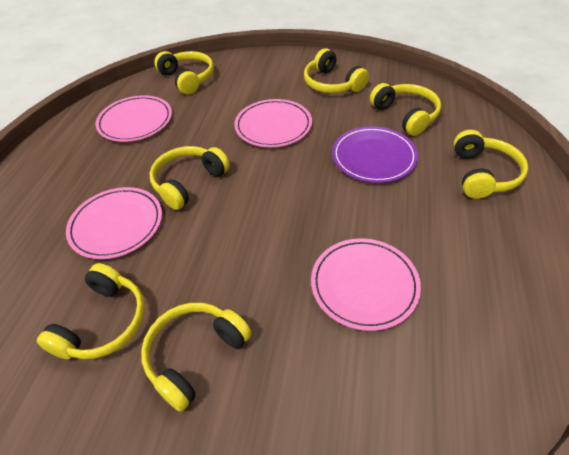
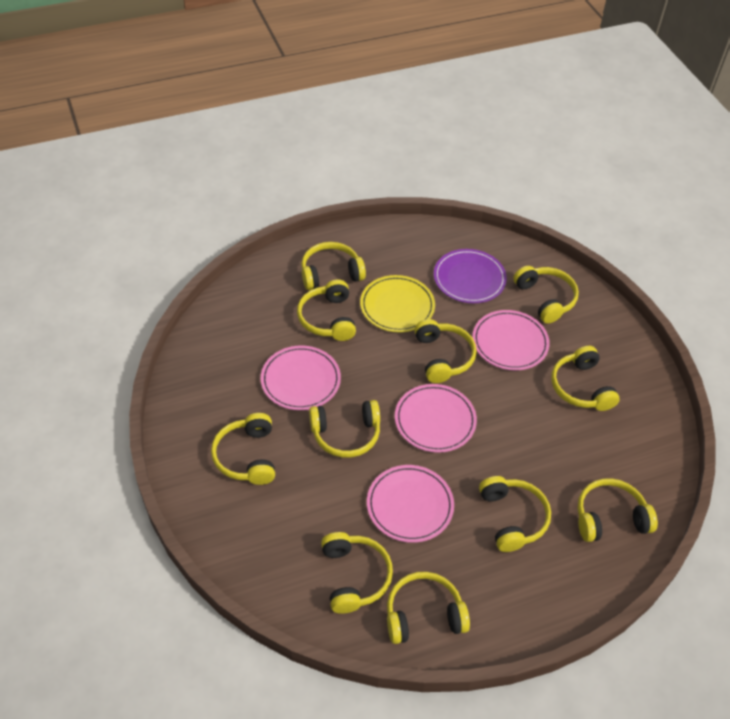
yellow headphones: [37,263,145,359] [141,303,252,412] [149,146,230,210] [154,51,214,94] [304,48,369,93] [370,83,441,136] [453,130,528,199] = 7 -> [211,413,275,485] [297,279,356,341] [301,242,366,290] [309,400,380,457] [321,532,393,614] [387,572,470,644] [414,319,477,383] [479,476,551,552] [513,266,579,324] [551,346,620,411] [577,478,658,542] = 11
yellow plate: none = 0 -> [360,275,435,332] = 1

